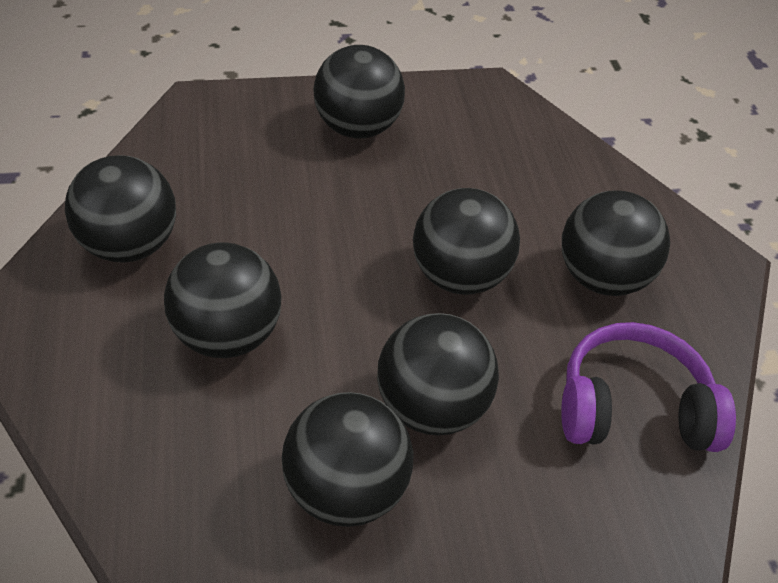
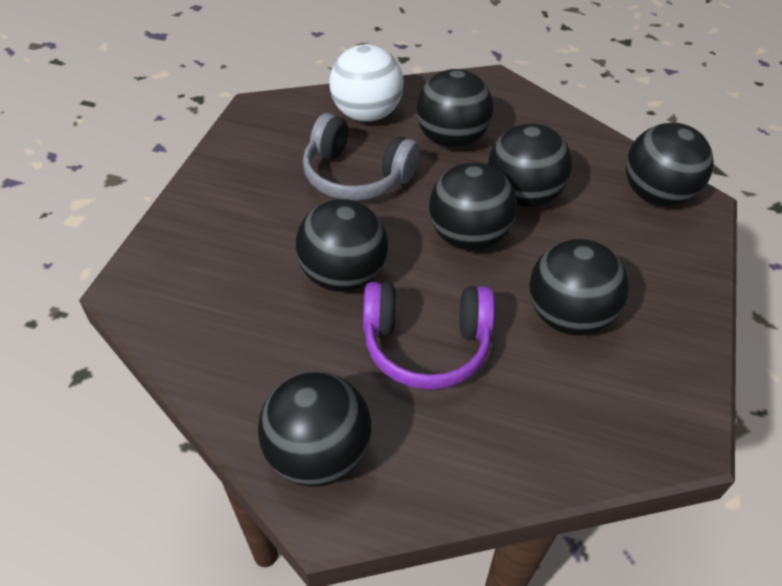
grey headphones: none = 0 -> [303,113,420,201] = 1
white ball: none = 0 -> [329,45,404,122] = 1

